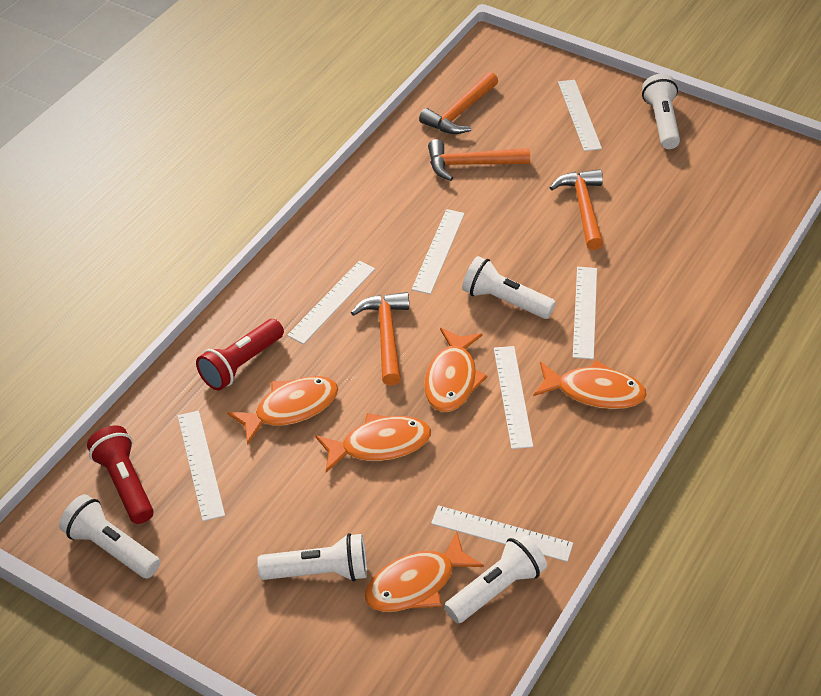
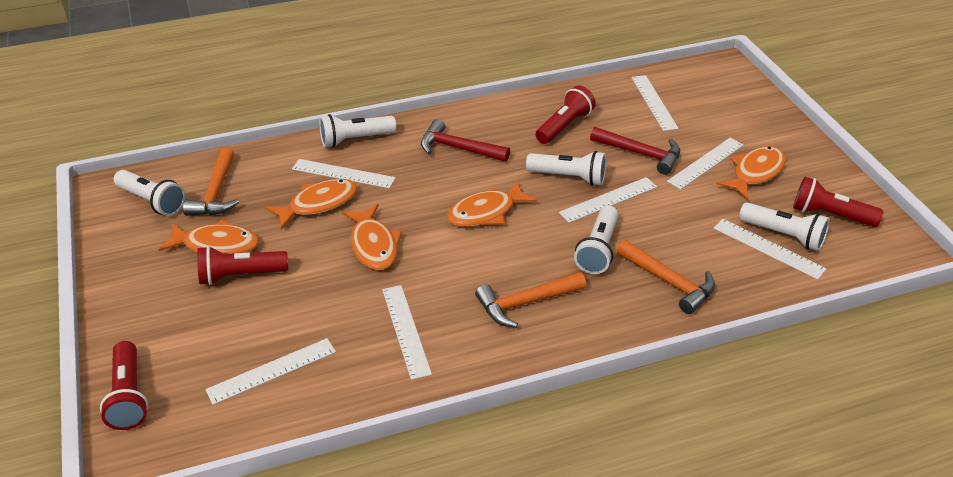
orange hammer: [351,292,409,385] [419,72,498,134] [428,139,530,181] [549,169,604,250] = 4 -> [183,148,239,216] [475,272,586,328] [617,240,715,314] = 3
red flashlight: [87,425,154,524] [196,319,284,391] = 2 -> [100,341,148,430] [197,246,288,285] [535,86,596,144] [793,177,884,227] = 4
red hammer: none = 0 -> [421,119,510,162] [590,127,680,175] = 2

